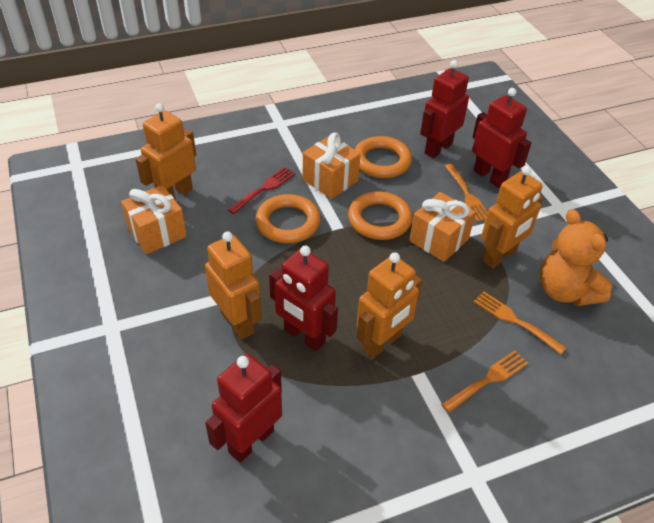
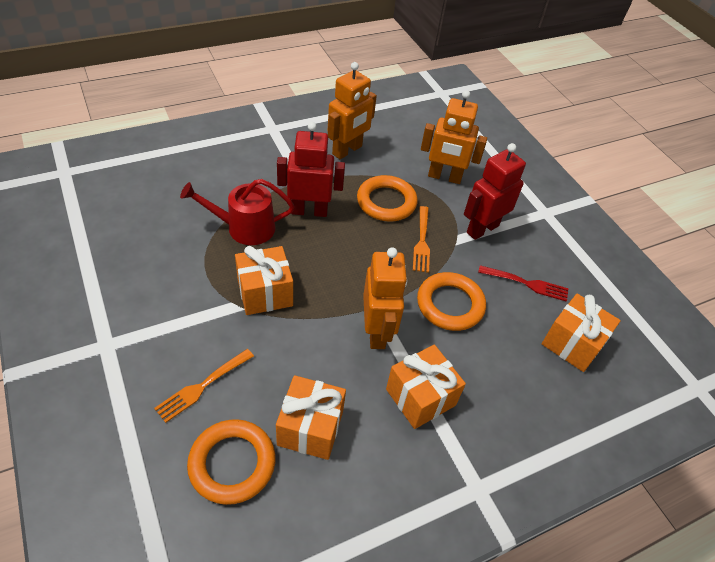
orange fork: [441,351,529,413] [445,164,488,222] [474,292,566,354] = 3 -> [154,349,254,423] [413,206,430,273] = 2
orange gift: [121,185,187,254] [303,133,361,199] [409,192,476,262] = 3 -> [235,246,293,315] [276,375,346,460] [386,345,466,429] [542,294,621,372] = 4
orange robot: [135,103,196,200] [205,231,262,340] [356,252,422,358] [481,166,543,268] = 4 -> [327,62,377,159] [363,247,407,349] [421,90,487,184] = 3
orange teddy bear: [540,209,612,306] = 1 -> none = 0
red robot: [205,354,282,463] [269,246,338,351] [420,60,469,158] [472,88,531,188] = 4 -> [277,122,345,217] [464,143,526,240] = 2
red watering can: none = 0 -> [180,179,295,245] = 1

